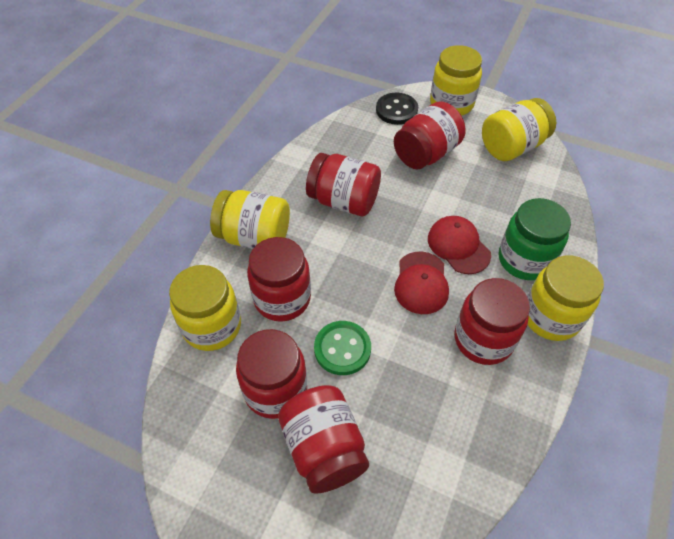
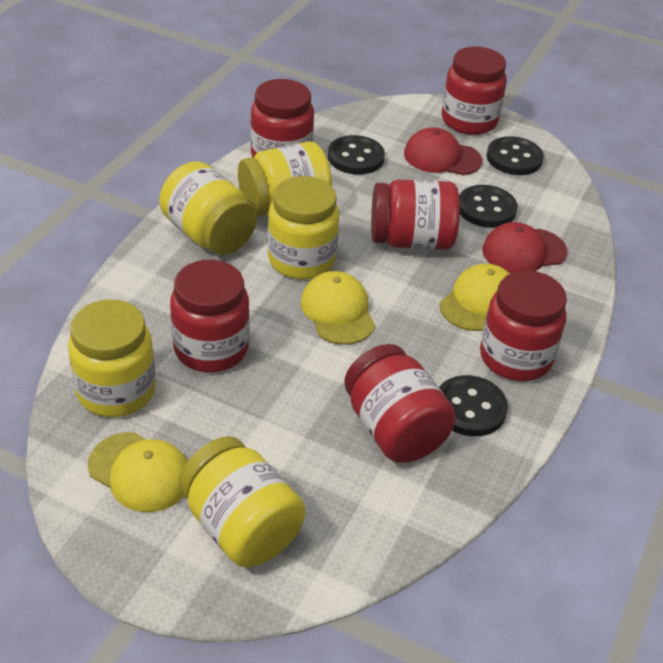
black button: [376,93,418,125] = 1 -> [328,135,385,175] [439,375,508,436] [459,185,518,228] [487,136,544,175] = 4
green button: [314,321,371,375] = 1 -> none = 0
green jar: [499,198,571,280] = 1 -> none = 0
yellow cap: none = 0 -> [88,432,187,512] [301,271,375,345] [440,264,509,331] = 3

